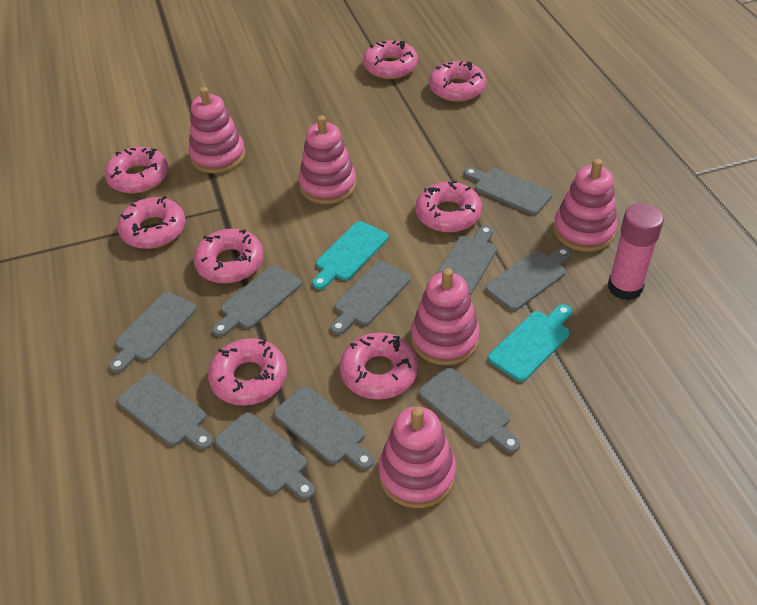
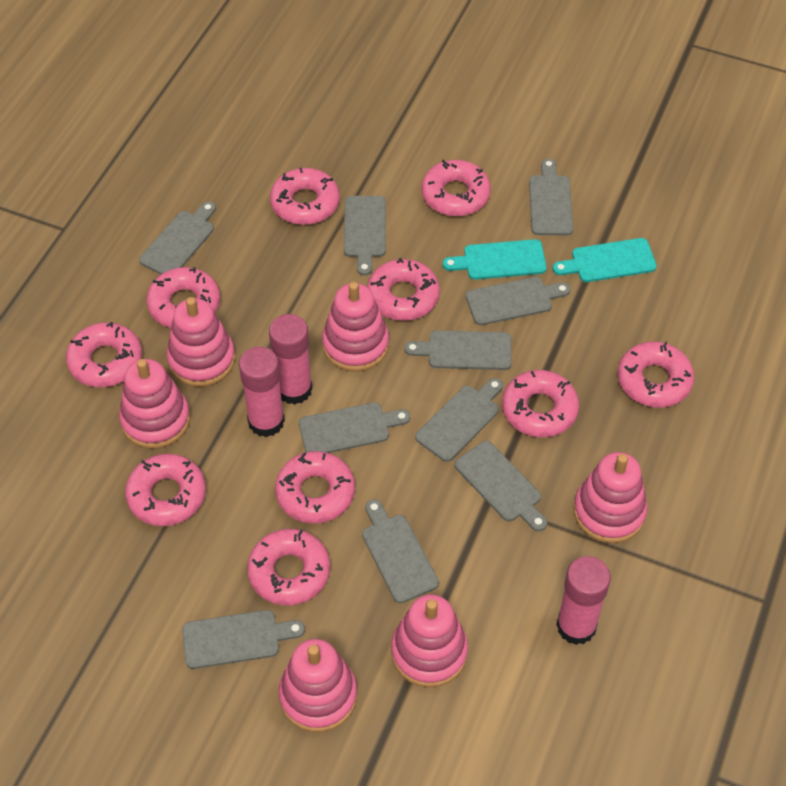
pink donut: [105,147,169,194] [117,196,185,249] [193,229,264,283] [208,338,287,406] [340,333,418,399] [363,40,418,79] [415,181,482,232] [429,61,486,102] = 8 -> [66,322,142,387] [125,454,206,526] [147,267,220,328] [247,529,330,606] [270,168,340,225] [275,451,355,524] [367,258,440,321] [421,160,491,216] [502,370,579,438] [618,341,694,408] = 10
pink glue stick: [608,203,664,300] = 1 -> [239,347,285,437] [269,314,312,405] [556,556,611,645] = 3
pink stacking toy: [189,87,245,173] [299,115,357,204] [378,407,456,508] [411,268,480,365] [554,159,617,252] = 5 -> [119,359,190,449] [166,297,235,387] [279,639,357,732] [322,282,389,372] [391,594,468,688] [574,452,648,543] = 6

